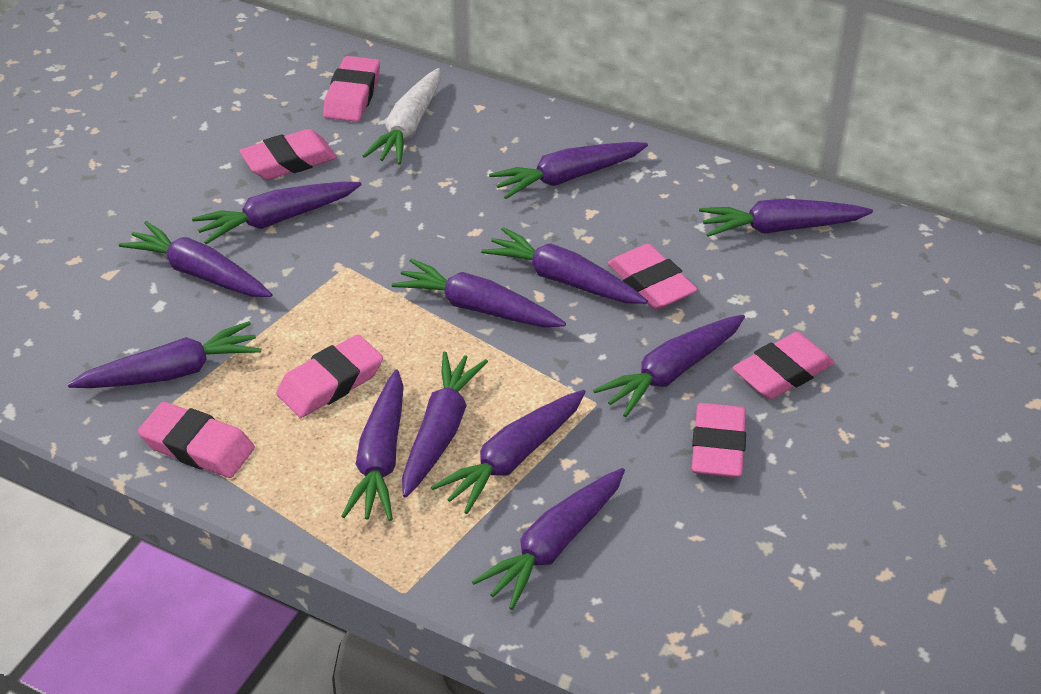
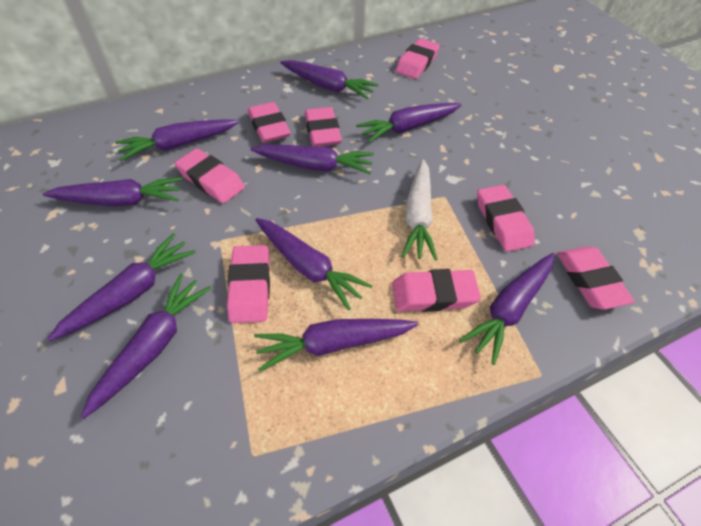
pink eraser: [138,402,255,478] [239,129,337,180] [276,335,383,418] [323,56,380,122] [608,244,698,310] [691,403,746,478] [733,332,835,399] = 7 -> [175,148,245,203] [227,245,270,323] [248,102,291,143] [305,107,342,147] [392,269,481,312] [395,38,440,79] [477,185,535,252] [557,247,635,310] = 8
purple carrot: [68,321,261,388] [119,221,272,297] [192,182,361,244] [341,370,404,521] [392,258,566,327] [402,351,488,498] [431,390,586,514] [472,468,625,610] [481,227,648,304] [489,142,648,199] [593,315,745,417] [699,199,873,237] = 12 -> [43,177,182,206] [47,233,196,342] [81,274,211,419] [115,119,239,161] [251,145,374,174] [254,319,418,371] [255,218,373,311] [280,60,378,99] [356,103,462,143] [459,253,555,365] = 10

